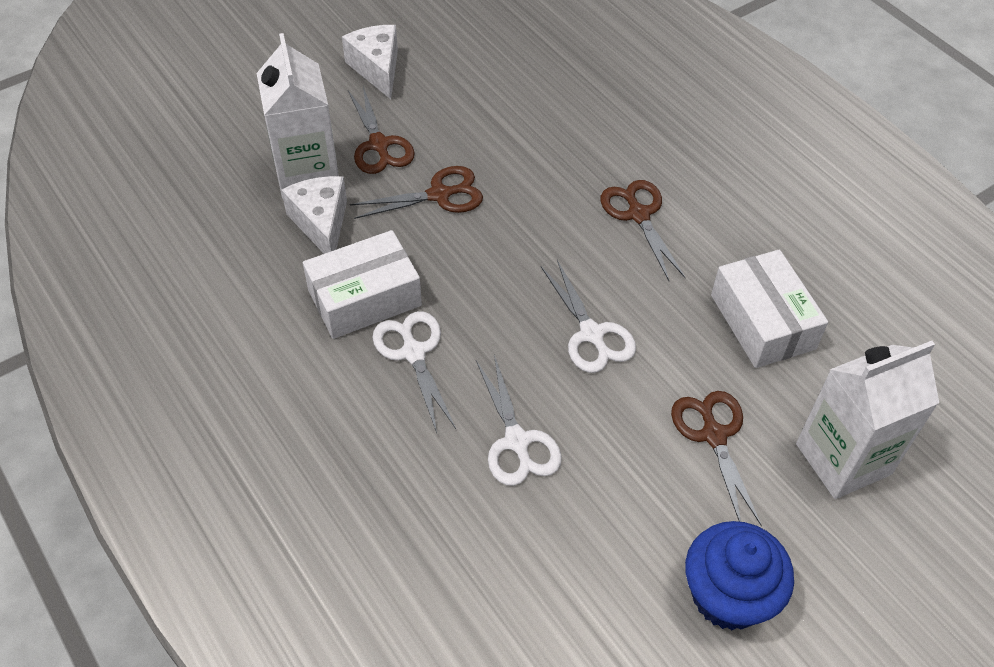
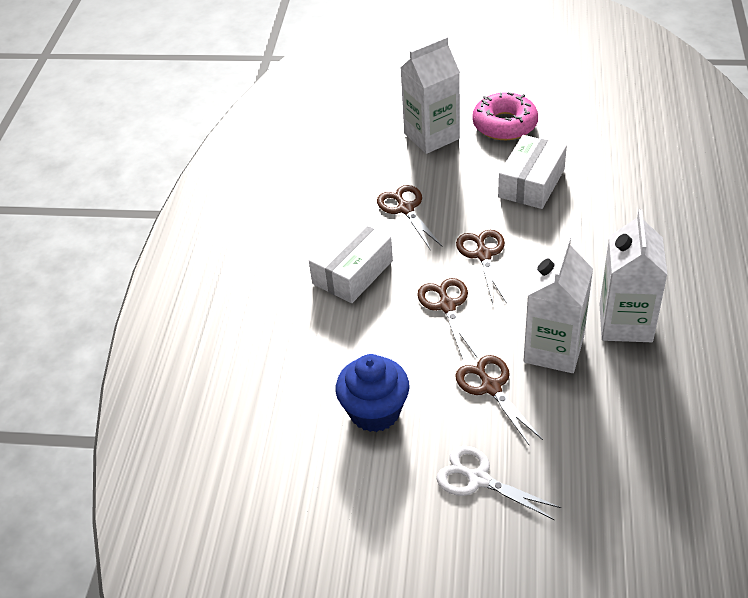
pink donut: none = 0 -> [472,92,538,140] = 1
white carton: [257,33,339,198] [796,341,939,499] = 2 -> [401,36,460,154] [523,236,593,373] [599,209,667,342] = 3
white cheese: [281,176,347,254] [342,25,398,99] = 2 -> none = 0
white scissors: [372,311,456,433] [476,355,562,486] [541,260,636,373] = 3 -> [437,446,561,520] = 1

